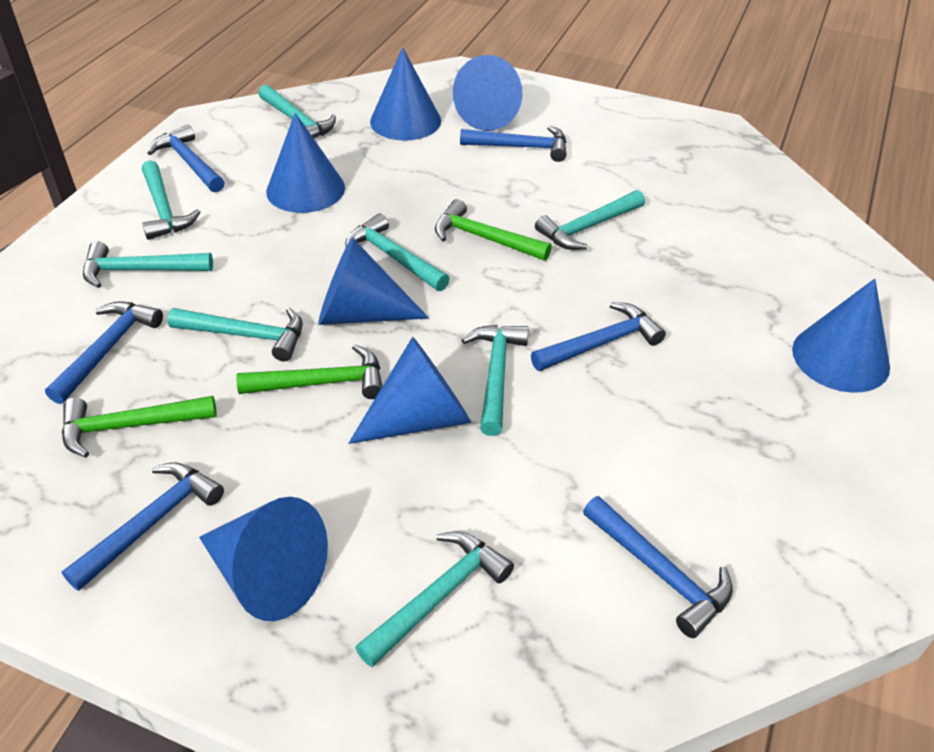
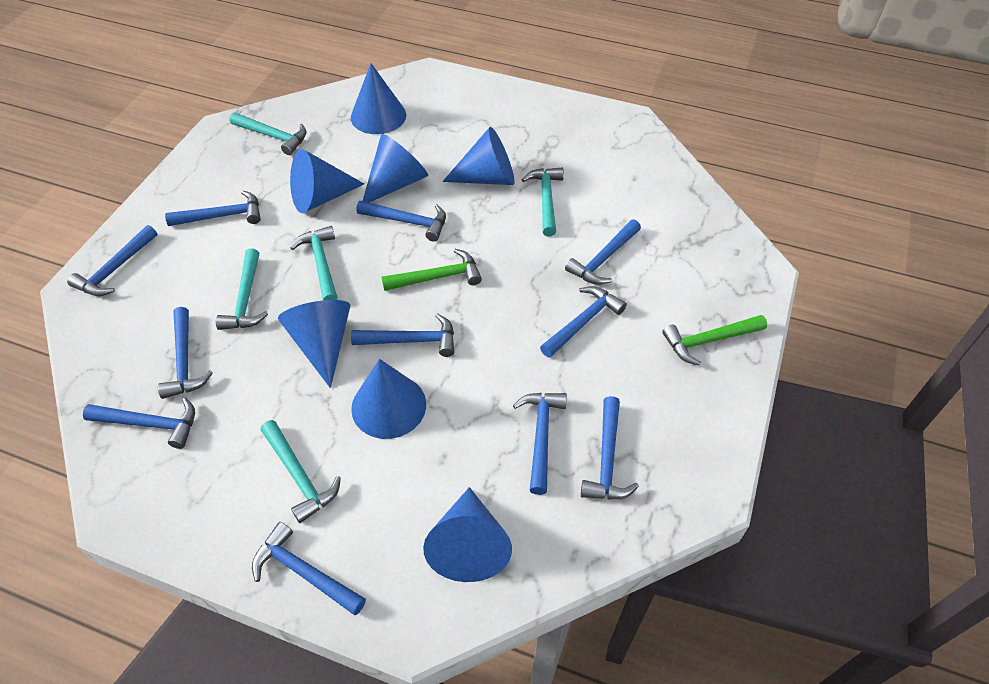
blue hammer: [45,301,163,404] [62,462,224,591] [148,125,225,193] [460,126,566,162] [531,302,666,371] [583,496,733,638] = 6 -> [67,225,157,296] [83,398,195,449] [158,307,213,399] [165,190,261,226] [252,522,366,615] [351,313,454,357] [357,201,446,242] [513,393,567,495] [540,286,627,358] [565,219,641,285] [581,396,639,500] = 11
green hammer: [62,396,217,457] [236,345,382,399] [435,199,552,261] = 3 -> [381,249,482,291] [662,315,767,366] = 2
turquoise hammer: [83,241,213,288] [142,160,201,240] [168,307,303,361] [258,85,336,138] [345,213,450,291] [355,531,514,667] [462,325,529,436] [535,190,645,250] = 8 -> [216,249,268,330] [230,113,307,155] [261,420,341,523] [290,226,338,300] [522,167,564,237] = 5

